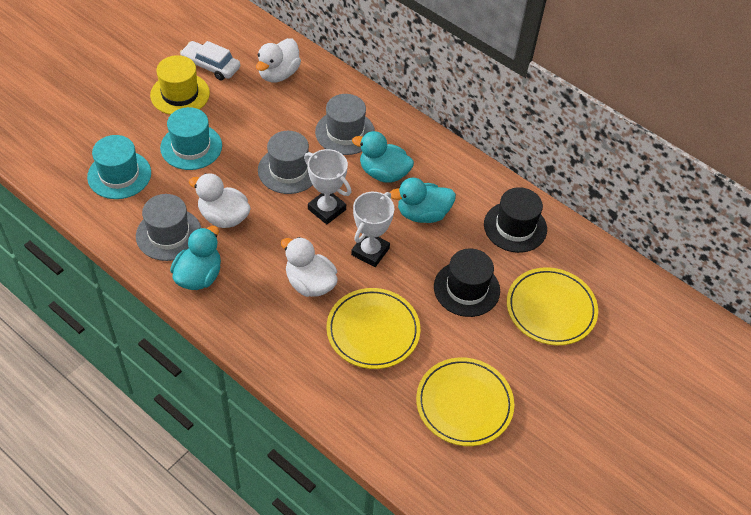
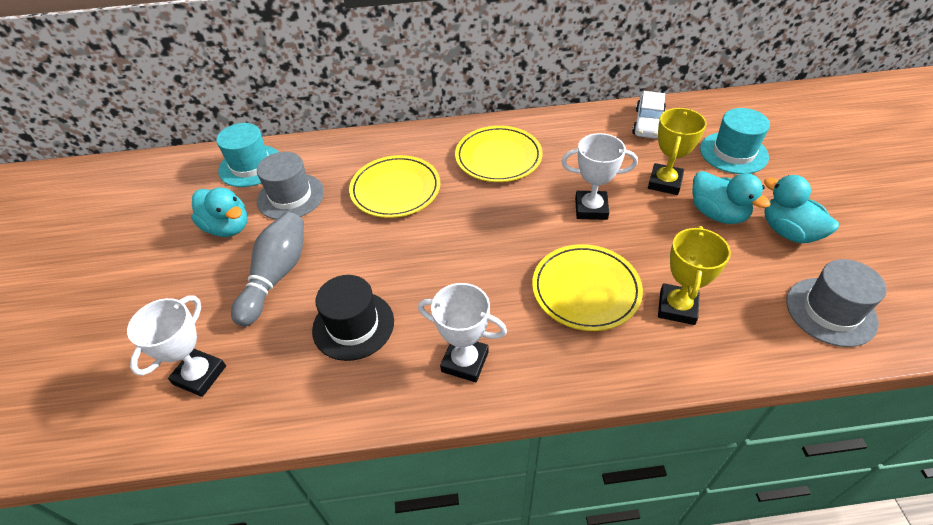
black hat: [434,248,500,317] [484,187,547,253] = 2 -> [312,275,394,361] = 1
grey bowling pin: none = 0 -> [231,212,304,326] = 1
grey hat: [136,194,201,261] [258,131,313,194] [315,94,375,155] = 3 -> [257,152,324,220] [786,259,887,347] = 2
white duck: [189,173,251,228] [256,38,301,82] [281,237,338,297] = 3 -> none = 0
white trophy: [304,149,351,224] [351,192,394,267] = 2 -> [127,296,226,397] [418,283,507,382] [561,133,638,220] = 3
yellow hat: [150,55,210,115] = 1 -> none = 0
yellow trophy: none = 0 -> [648,108,707,195] [658,226,731,325] = 2

